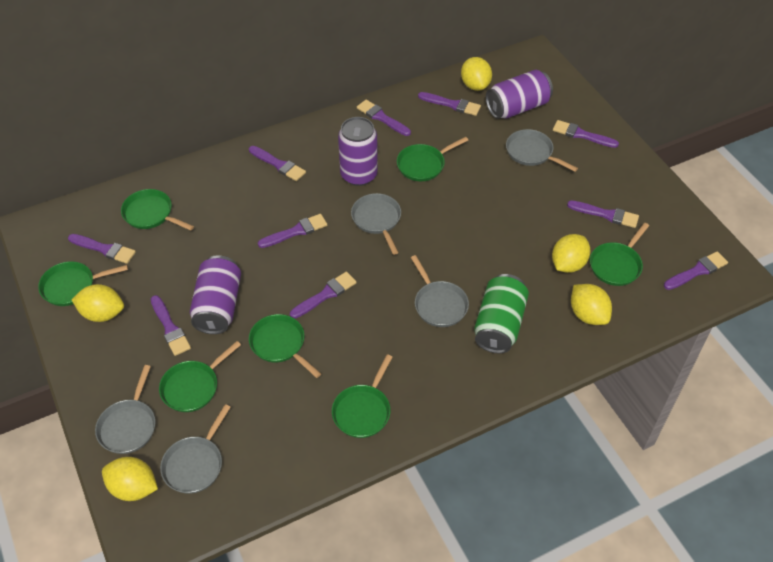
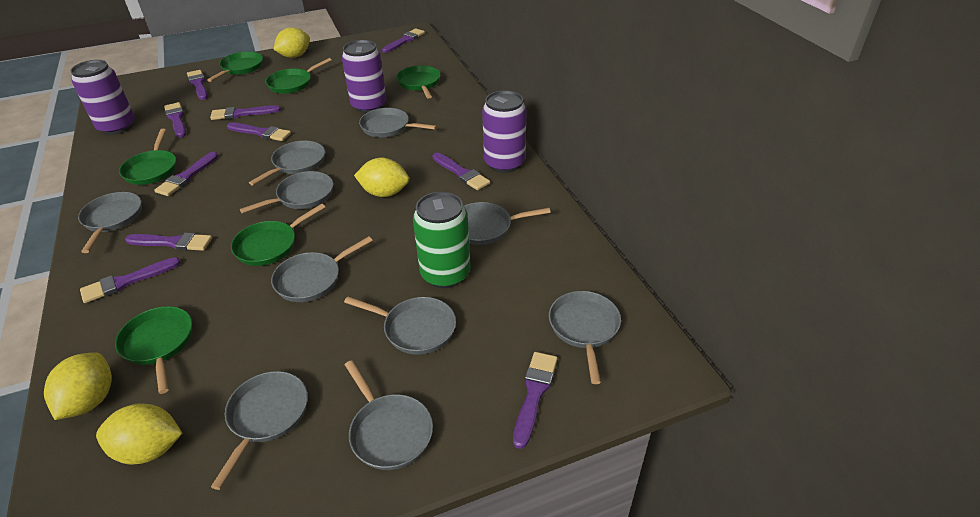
green pan: [38,261,128,306] [121,189,194,231] [159,341,241,412] [249,314,321,378] [332,354,392,438] [397,137,468,181] [590,223,649,286] = 7 -> [115,306,192,394] [119,129,176,185] [207,51,263,82] [231,204,325,266] [265,58,332,94] [396,65,441,99] = 6
grey pan: [95,365,156,454] [160,404,231,494] [351,193,401,255] [411,255,469,327] [506,129,578,172] = 5 -> [78,192,142,253] [211,371,308,490] [240,171,333,214] [249,141,325,186] [271,236,373,302] [344,297,456,355] [345,360,433,470] [359,108,437,138] [464,202,551,245] [549,291,621,384] = 10
yellow lemon: [71,284,124,322] [102,457,158,501] [461,57,492,91] [552,234,590,273] [571,284,612,325] = 5 -> [44,352,112,420] [96,403,182,465] [273,27,310,58] [354,158,409,197] = 4

